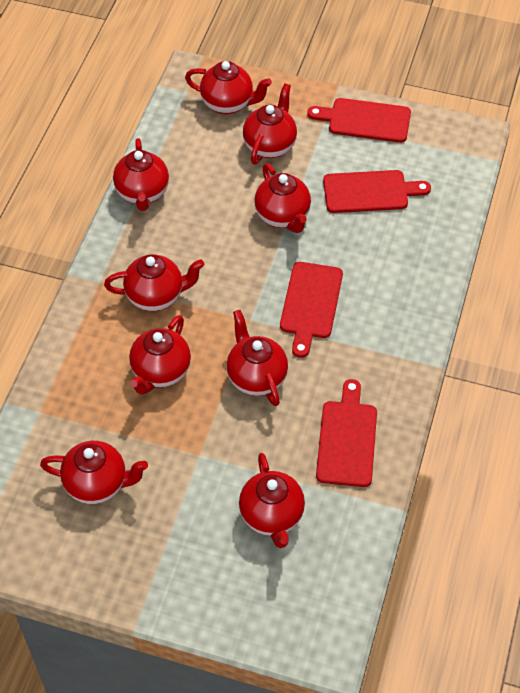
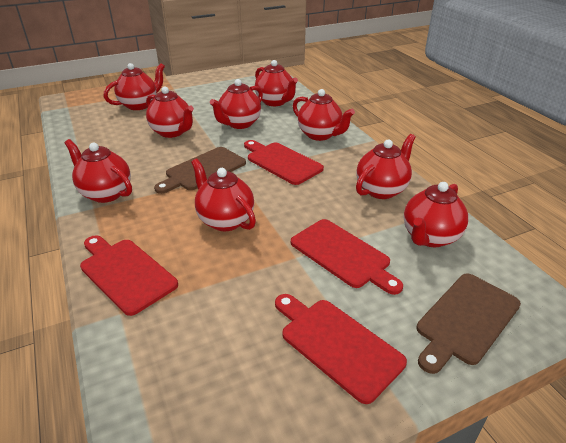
brown cutting board: none = 0 -> [154,147,246,194] [416,273,521,374] = 2

